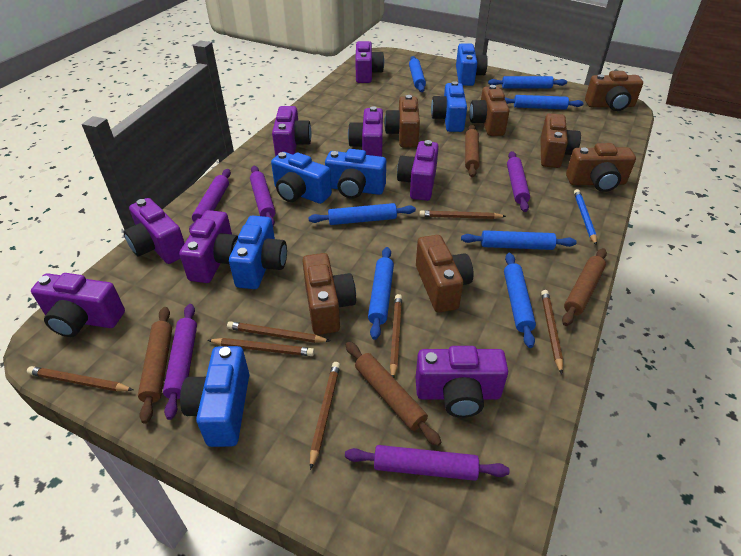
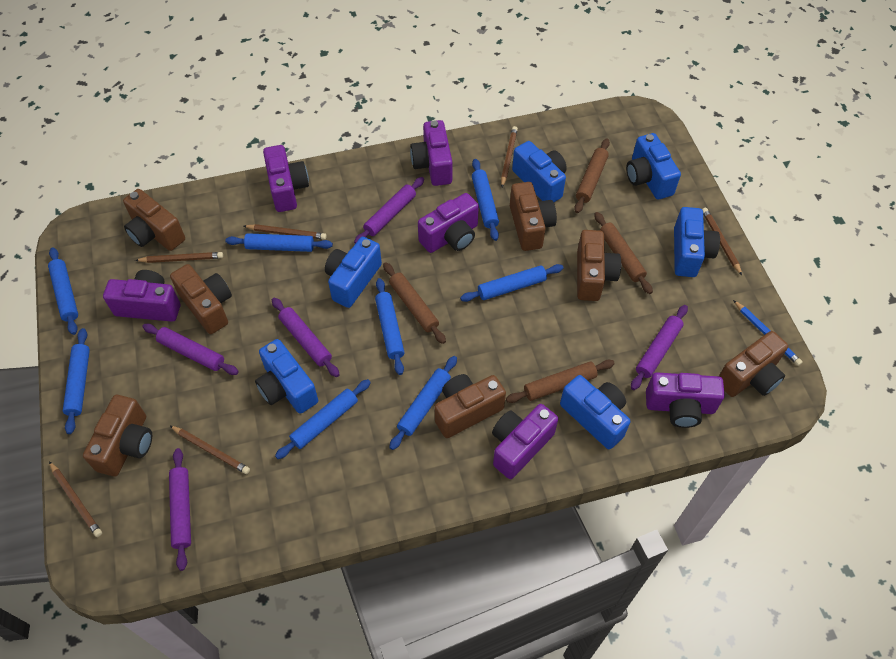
blue rolling pin: [308,203,416,225] [368,247,394,340] [409,56,426,92] [461,230,577,250] [488,76,567,89] [504,253,536,348] [505,95,584,110] = 7 -> [48,248,78,335] [63,328,90,434] [225,233,333,252] [275,379,371,459] [375,278,405,375] [389,356,457,450] [460,264,563,302] [472,159,499,241] = 8
brown pencil: [27,366,133,391] [208,338,315,356] [227,321,330,343] [310,362,340,470] [390,294,402,378] [420,210,506,219] [541,290,563,374] = 7 -> [49,461,102,537] [135,252,223,263] [170,426,250,474] [244,224,327,240] [501,126,518,187] [702,208,742,275] = 6
purple camera: [31,273,125,337] [123,198,185,264] [179,210,238,283] [272,106,311,156] [348,106,383,157] [355,41,384,83] [397,140,439,201] [415,346,508,418] = 8 -> [103,270,180,322] [263,145,309,212] [410,120,453,186] [418,193,479,253] [492,404,558,479] [646,372,725,428] = 6

